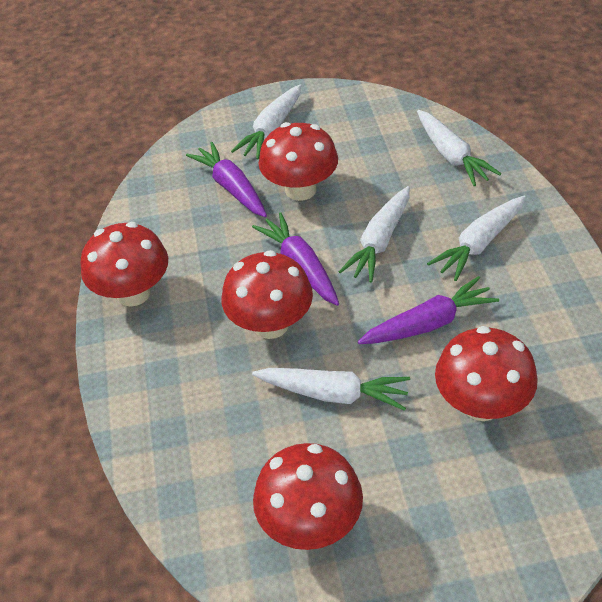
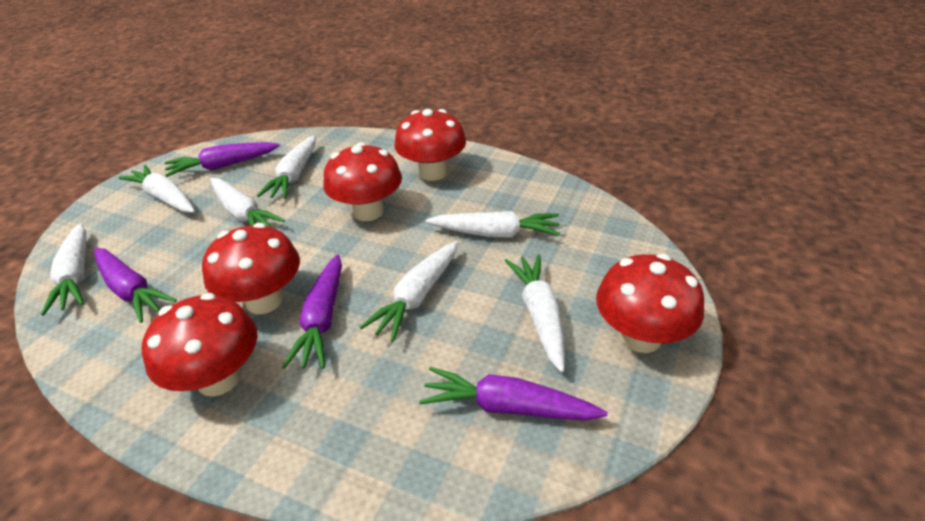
purple carrot: [186,142,267,217] [252,212,339,306] [358,276,499,344] = 3 -> [94,248,177,323] [165,142,280,177] [282,255,342,369] [419,367,608,421] = 4
white carrot: [231,85,301,160] [252,368,410,411] [339,186,410,283] [417,110,501,186] [427,196,526,281] = 5 -> [41,223,86,315] [118,165,195,213] [210,178,285,227] [257,135,316,199] [360,241,458,342] [426,211,560,237] [504,254,565,373] = 7

